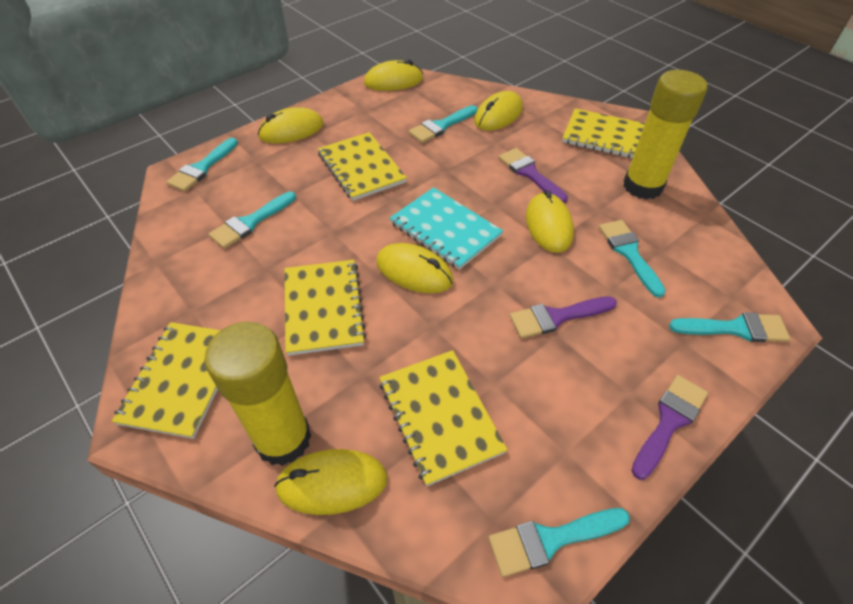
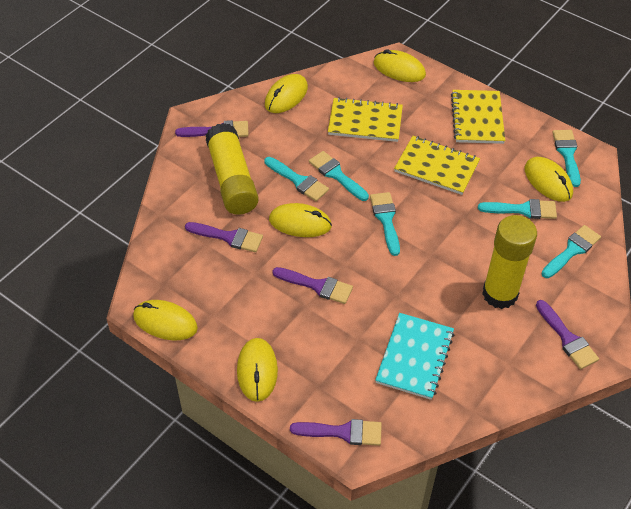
purple brush: [499,148,568,203] [510,296,617,339] [631,375,708,480] = 3 -> [175,120,249,137] [185,222,263,252] [272,267,353,304] [290,419,382,446] [536,300,599,369] = 5
yellow notebook: [112,322,221,439] [285,260,366,356] [318,132,407,201] [379,350,508,486] [562,108,645,158] = 5 -> [328,97,403,142] [394,136,480,195] [451,90,505,144] = 3

